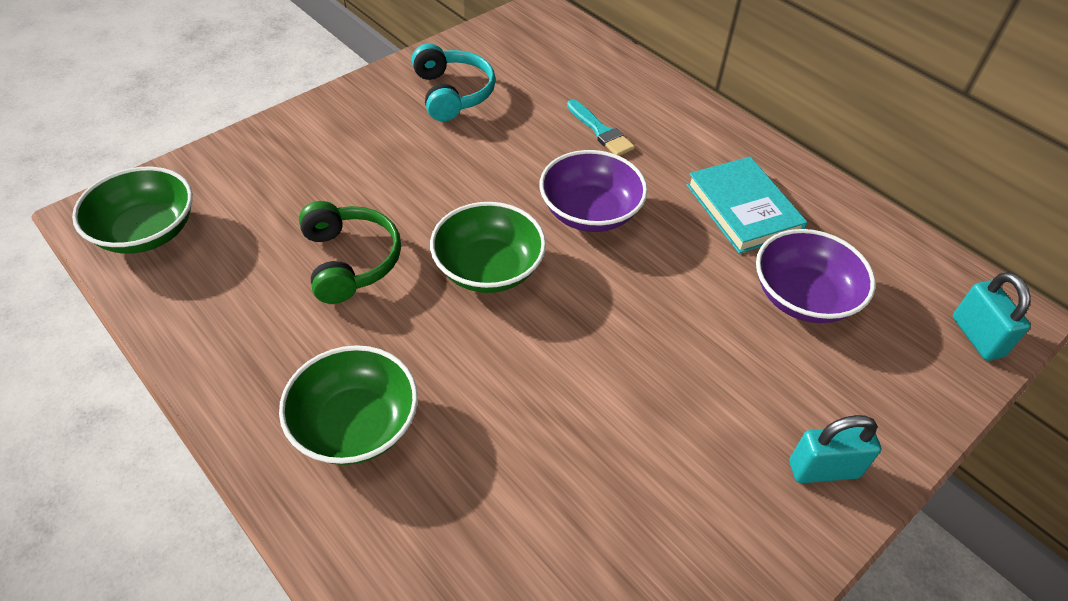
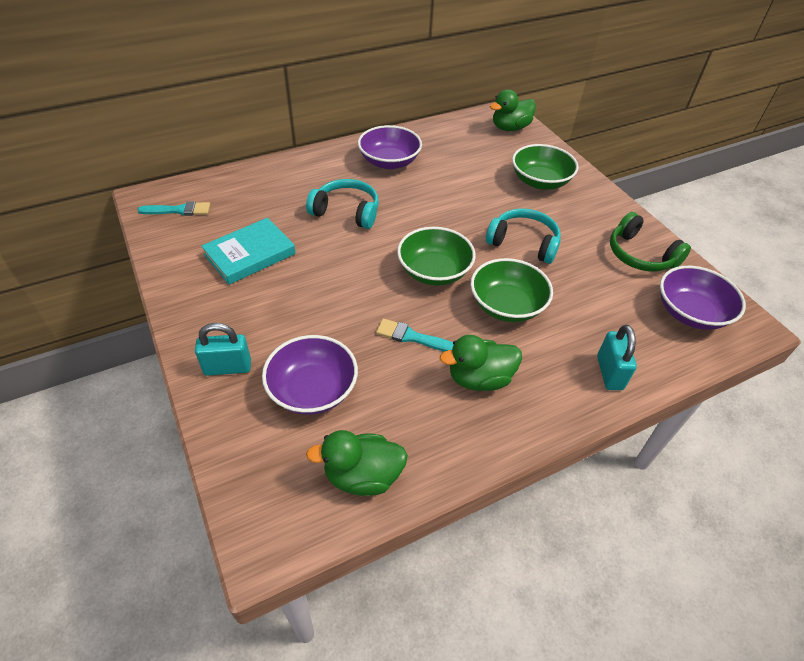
green duck: none = 0 -> [306,430,408,496] [440,335,522,391] [490,89,536,131] = 3
purple bowl: [540,150,648,232] [756,229,876,323] = 2 -> [262,335,358,415] [358,125,422,169] [660,266,746,330] = 3
turquoise brush: [567,99,635,156] = 1 -> [138,201,210,216] [376,319,453,352] = 2
turquoise headphones: [412,43,496,121] = 1 -> [306,179,379,229] [486,208,561,264] = 2

